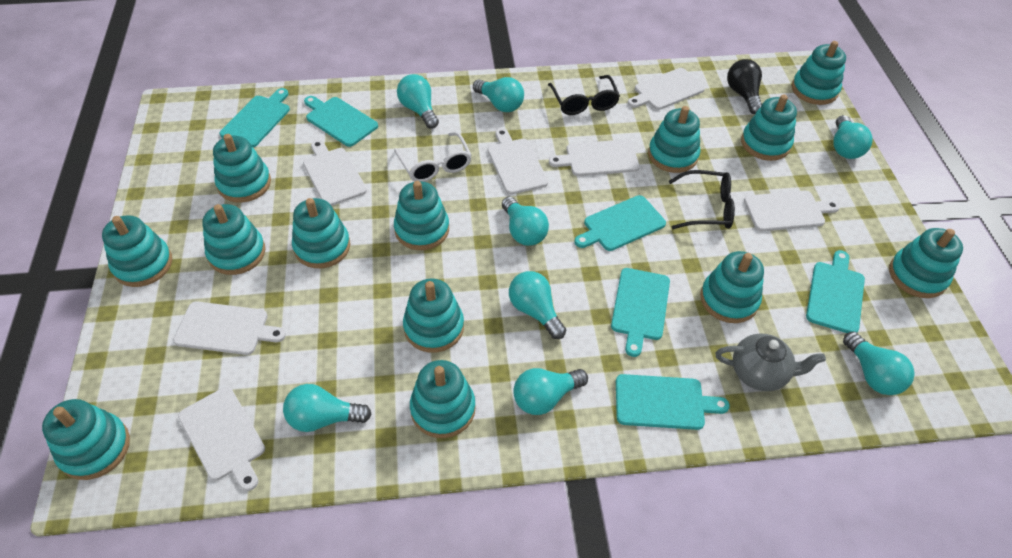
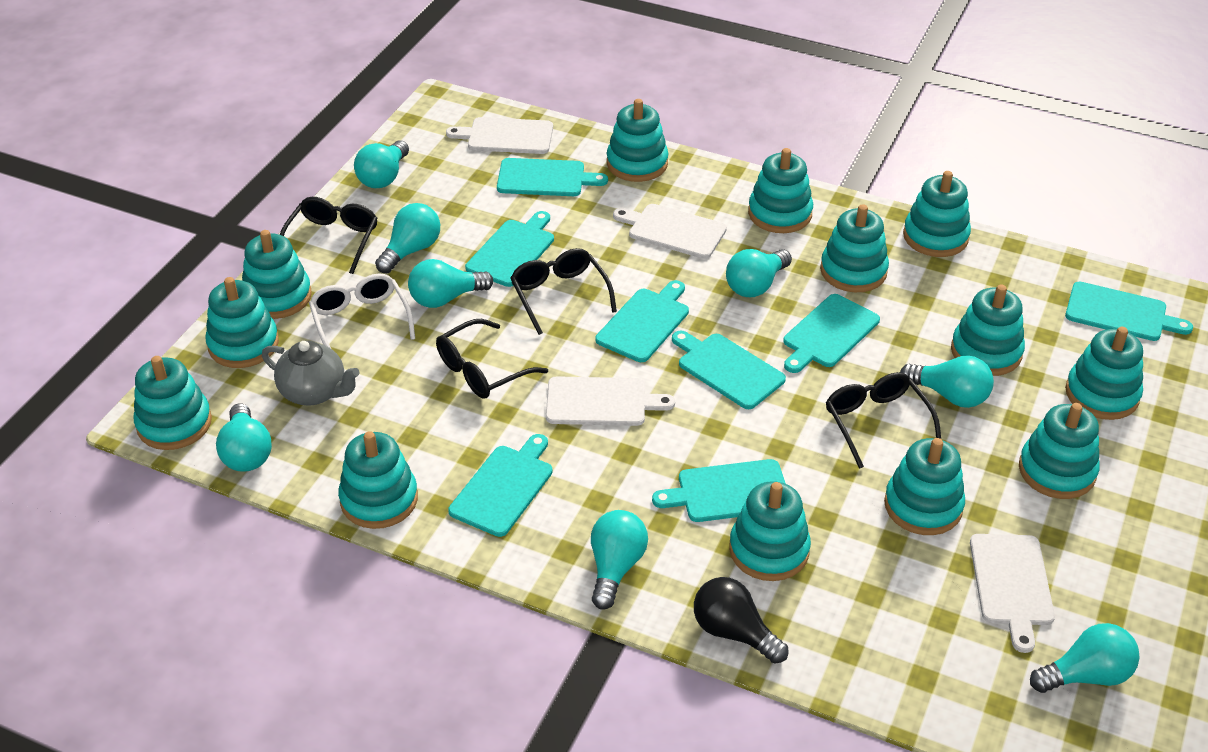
black glasses: [548,75,620,115] [669,170,735,229] = 2 -> [280,197,378,274] [436,319,548,399] [510,248,617,335] [826,372,941,469] = 4
turquoise cutting board: [220,88,290,148] [304,96,378,147] [574,195,666,251] [611,268,670,357] [616,374,730,430] [806,250,865,333] = 6 -> [448,434,553,537] [465,211,554,287] [497,158,608,196] [595,280,689,362] [652,459,786,522] [672,331,786,409] [783,294,880,373] [1065,282,1193,341] = 8
white cutting board: [173,301,286,355] [178,387,265,491] [303,140,367,206] [487,128,548,195] [549,139,640,176] [628,68,705,110] [744,191,840,231] = 7 -> [446,117,553,154] [546,376,675,426] [613,204,727,259] [970,534,1055,653] = 4

